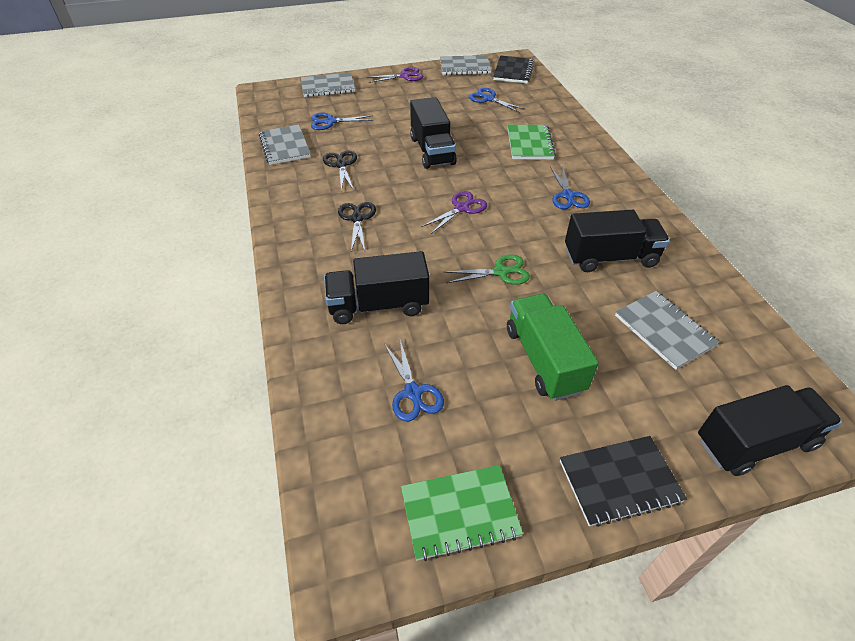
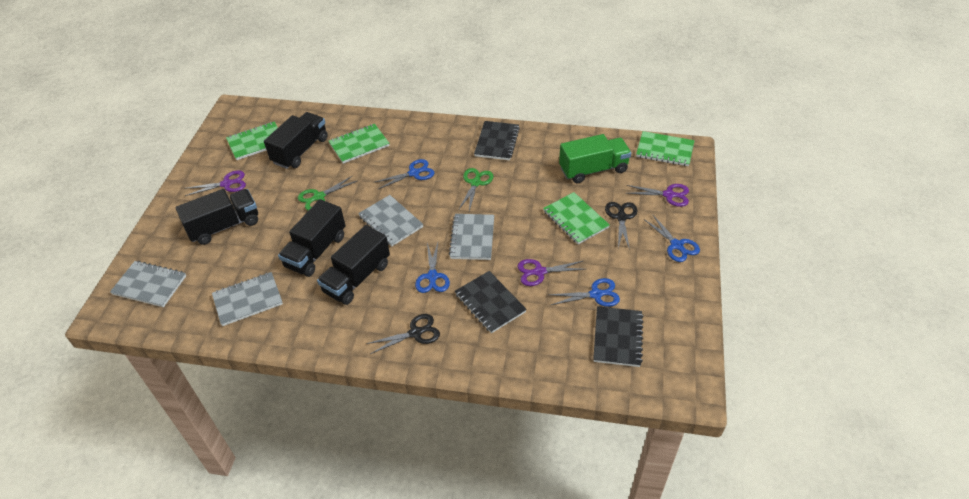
black notebook: [493,56,534,84] [560,436,687,527] = 2 -> [455,271,527,333] [474,121,520,160] [593,306,644,367] = 3
green notebook: [401,465,523,561] [508,125,556,160] = 2 -> [226,122,278,160] [329,124,390,164] [543,192,610,244] [636,131,695,166] = 4
green scissors: [443,254,530,285] = 1 -> [298,176,357,211] [458,168,493,211] = 2
purple scissors: [366,67,423,83] [421,191,487,234] = 2 -> [184,171,246,196] [517,259,586,286] [626,184,689,207] = 3

